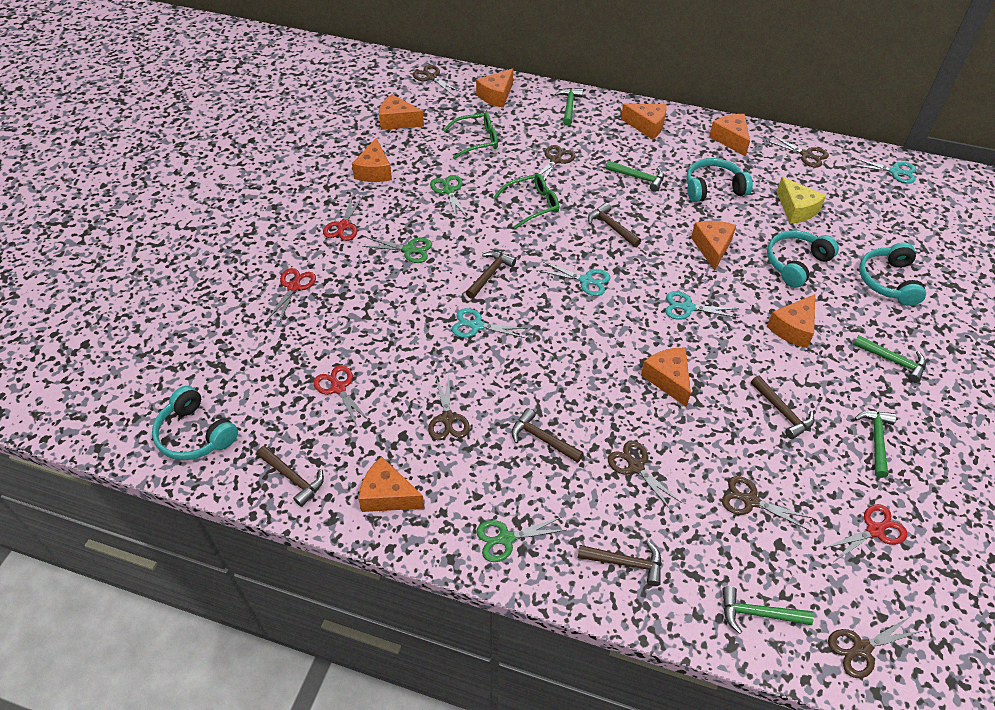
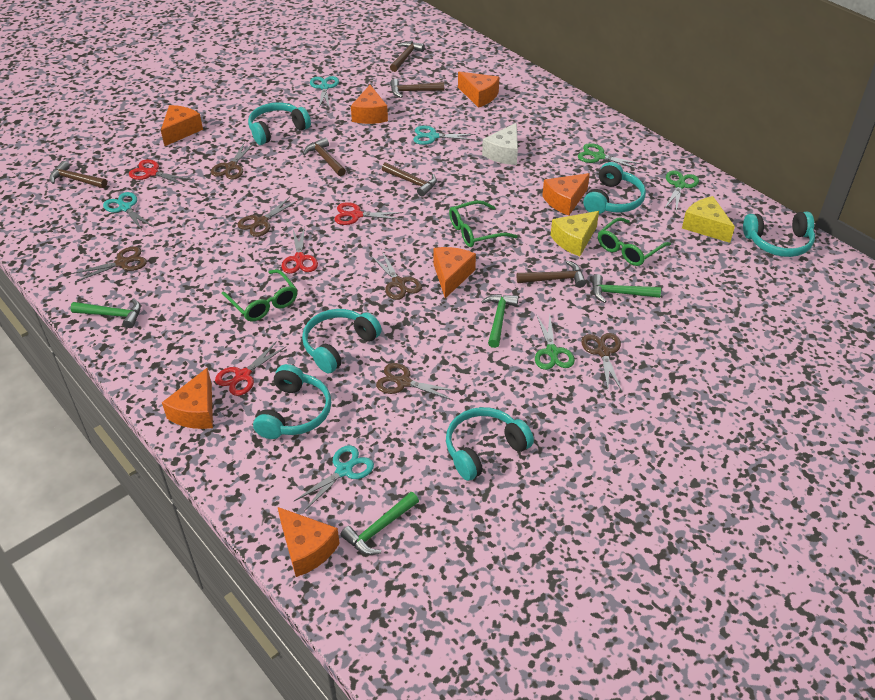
brown scissors: [413,65,461,95] [428,375,470,440] [532,145,576,181] [608,441,682,510] [722,476,812,530] [767,135,829,168] [828,616,922,678] = 7 -> [72,246,147,282] [211,142,255,180] [237,197,297,237] [371,251,422,300] [376,363,458,400] [581,333,622,391] = 6
green glasses: [443,112,498,159] [494,173,559,229] = 2 -> [222,269,297,322] [449,200,517,247] [598,217,671,266] = 3
green hammer: [555,88,583,126] [606,161,664,192] [722,586,814,634] [853,335,926,383] [855,411,896,478] = 5 -> [70,298,141,328] [340,492,419,555] [481,294,518,348] [592,274,661,303] = 4
orange cheese: [352,138,392,182] [359,457,425,512] [379,94,424,130] [476,68,513,108] [621,104,667,140] [641,348,691,407] [691,221,736,271] [709,114,750,157] [767,294,815,348] = 9 -> [161,105,203,146] [162,368,213,429] [278,507,340,577] [351,85,388,124] [433,247,476,298] [458,72,499,108] [542,173,590,216] = 7
turquoise headphones: [152,386,238,460] [686,158,753,202] [767,230,839,288] [859,242,926,306] = 4 -> [248,102,311,145] [253,364,331,439] [302,309,382,373] [446,407,534,481] [583,162,646,214] [743,212,815,257] = 6
white cheese: none = 0 -> [482,123,518,165] = 1
yellow cheese: [777,177,826,224] = 1 -> [550,211,599,256] [682,196,735,243] = 2

